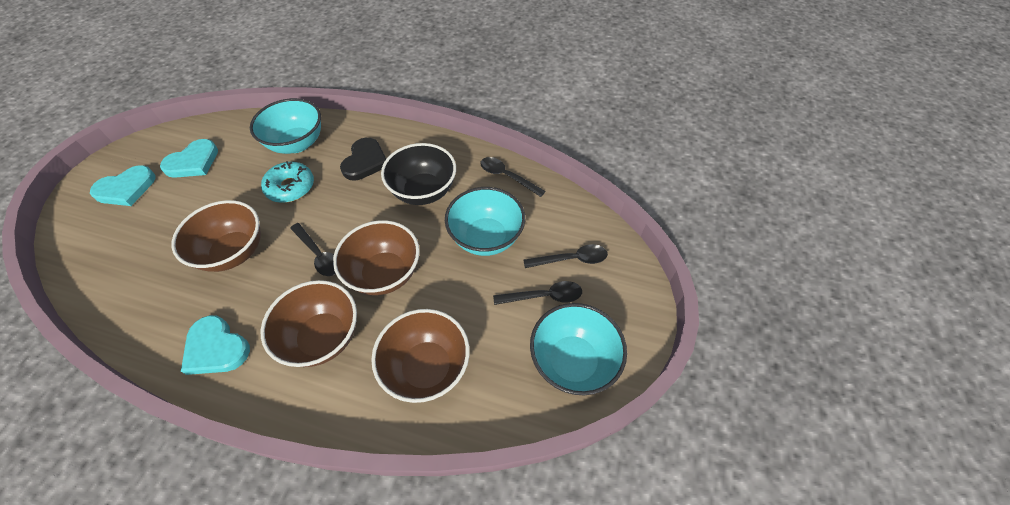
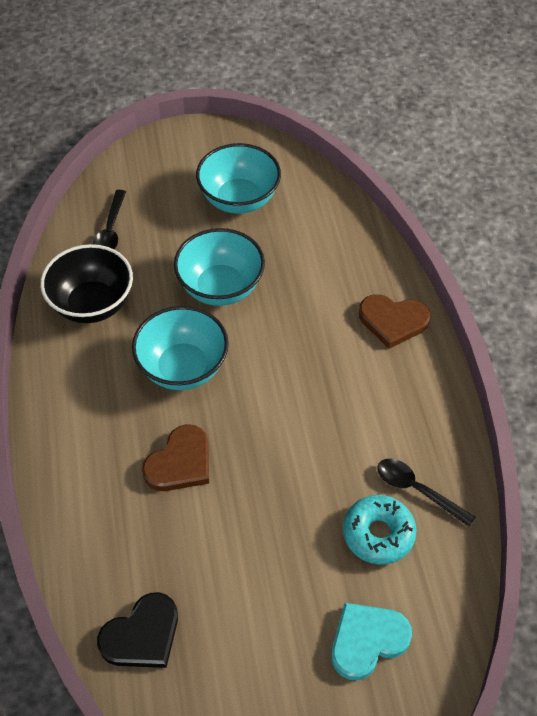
black spoon: [290,223,336,276] [480,157,546,197] [493,281,582,305] [524,244,608,268] = 4 -> [93,190,126,249] [377,459,476,527] = 2
brown bowl: [171,200,261,272] [261,280,357,367] [333,220,420,295] [371,309,470,403] = 4 -> none = 0
brown heart: none = 0 -> [142,424,209,491] [359,294,431,349] = 2
turquoise heart: [90,165,156,206] [160,139,218,178] [181,315,250,375] = 3 -> [331,603,412,680] = 1

